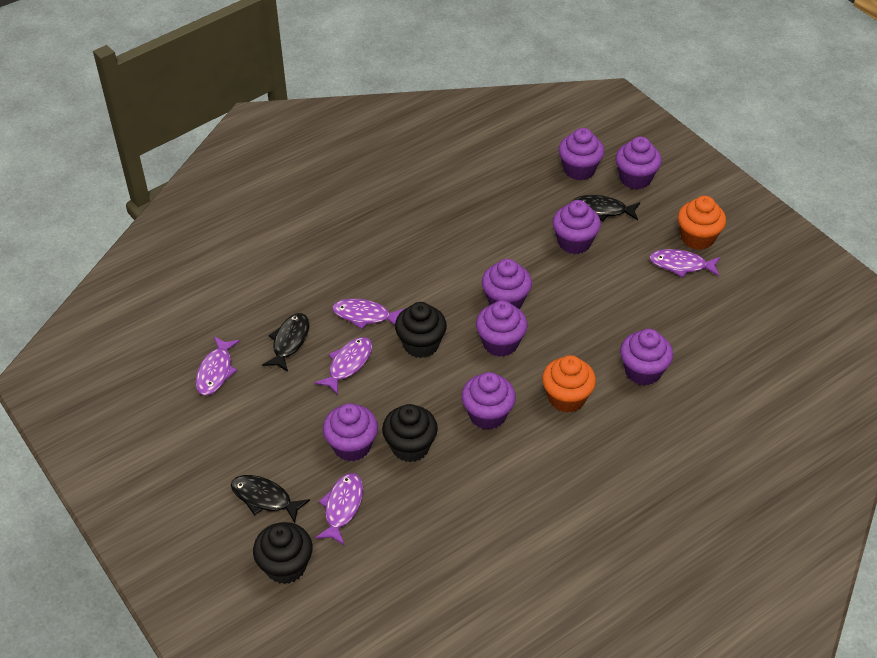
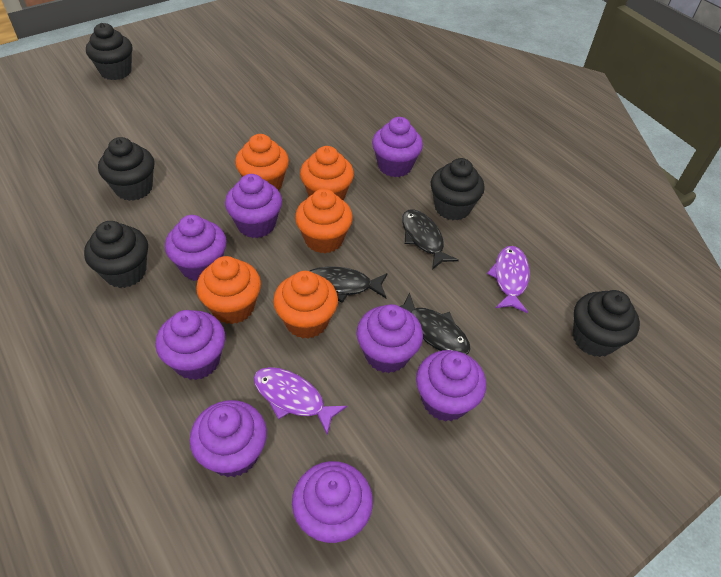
black cupcake: [253,522,313,584] [382,404,438,463] [395,302,447,358] = 3 -> [84,221,148,288] [86,23,132,80] [98,137,155,201] [430,158,485,220] [573,290,640,357] = 5
orange cupcake: [542,355,596,413] [678,196,726,250] = 2 -> [196,256,261,324] [235,134,289,191] [273,271,338,339] [295,189,353,253] [300,146,354,201] = 5
purple fish: [195,336,240,395] [315,337,372,395] [315,473,363,545] [332,299,406,329] [649,249,720,278] = 5 -> [254,367,347,435] [487,246,530,313] = 2

